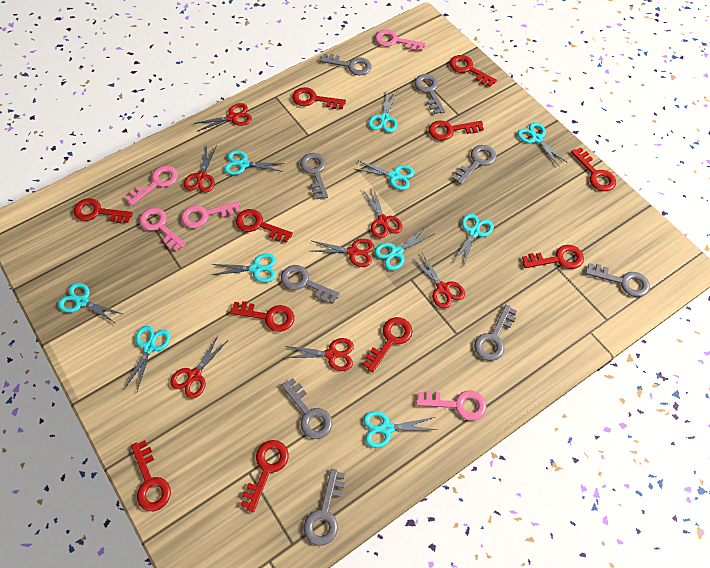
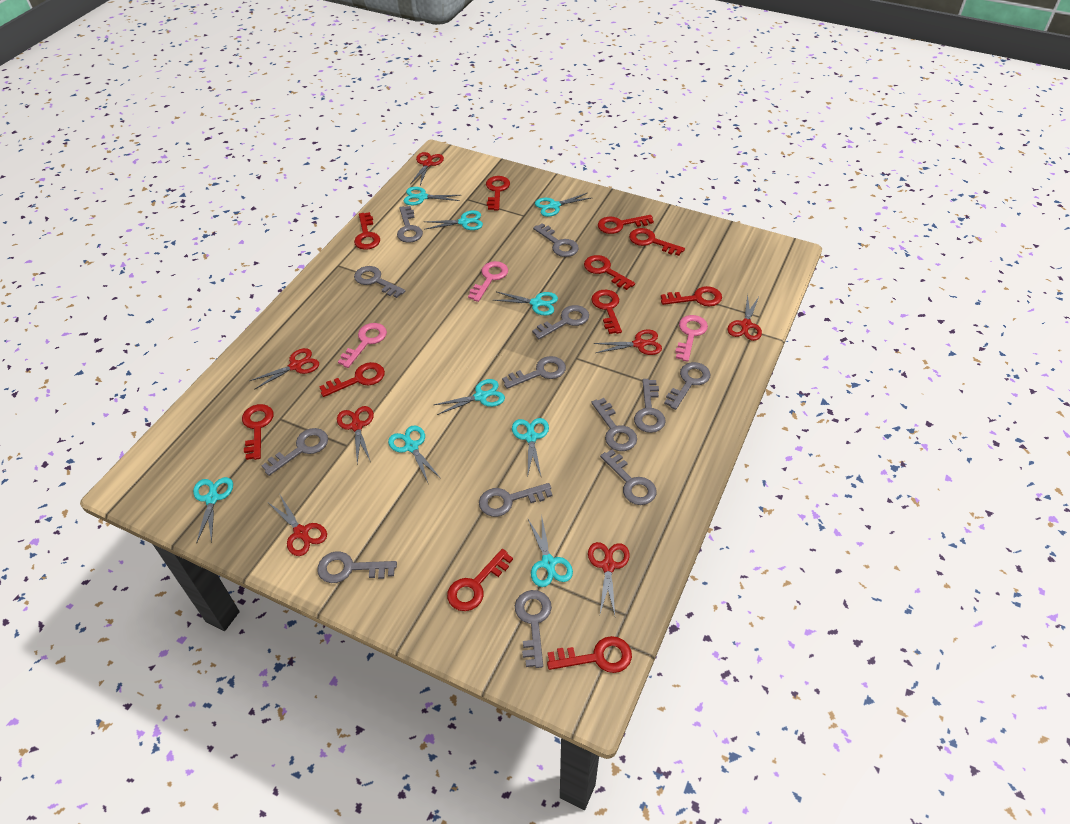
grey key: [281,265,340,304] [281,378,332,439] [300,153,328,199] [304,469,345,546] [320,54,372,75] [414,74,445,114] [452,145,497,185] [474,305,517,361] [585,263,650,297] = 9 -> [261,428,328,476] [317,551,397,583] [354,266,406,298] [397,206,423,243] [479,483,552,517] [502,356,566,389] [515,590,552,668] [532,305,589,339] [533,223,579,257] [591,398,637,451] [600,449,657,505] [634,379,666,433] [664,362,710,410] = 13
pink key: [125,166,178,206] [139,208,186,251] [181,201,241,228] [375,30,425,51] [416,390,487,421] = 5 -> [338,323,387,368] [468,261,508,302] [675,315,708,362] = 3
turquoise scissors: [58,283,123,323] [124,326,171,391] [212,253,276,283] [224,150,285,175] [355,160,415,190] [363,411,437,448] [368,91,398,133] [374,227,434,270] [453,214,494,268] [517,122,568,167] = 10 -> [193,477,233,544] [388,426,440,483] [404,187,461,205] [424,210,483,230] [434,379,505,415] [493,292,558,316] [512,418,549,475] [528,519,573,587] [535,193,591,217] = 9

